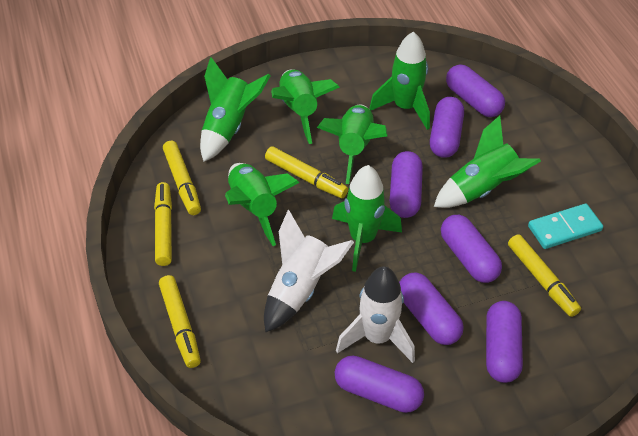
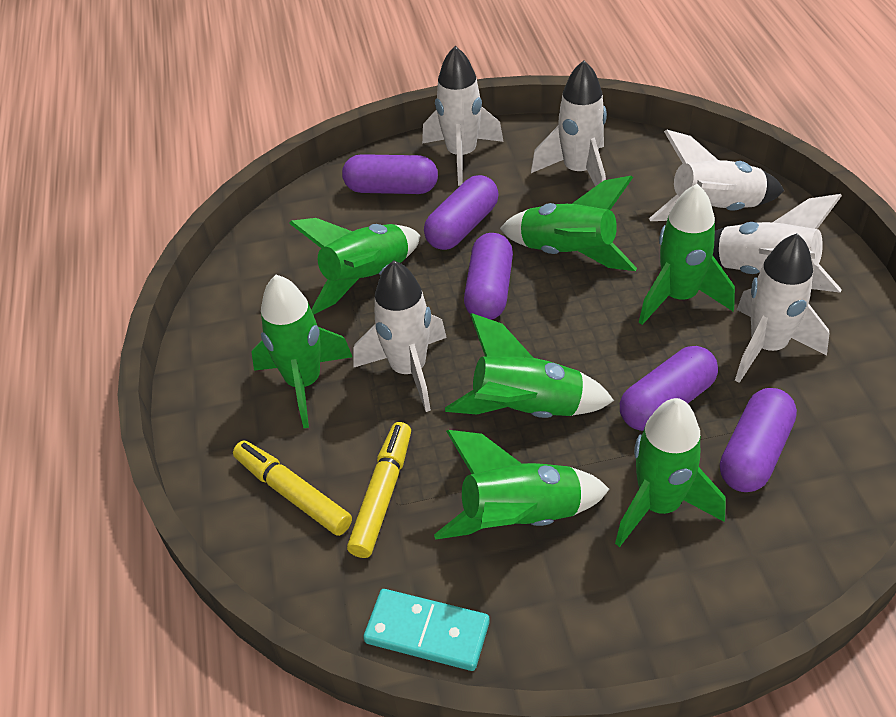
purple capsule: [335,356,424,413] [390,151,423,218] [399,273,464,345] [430,97,464,158] [441,215,502,283] [446,65,505,117] [486,301,523,383] = 7 -> [342,154,438,194] [424,175,499,250] [464,233,513,320] [620,346,718,431] [720,388,797,492] = 5
white rocket: [264,210,354,333] [336,266,415,363] = 2 -> [354,260,447,412] [422,46,504,186] [531,60,607,186] [649,129,784,221] [713,194,842,293] [735,233,829,383] = 6
yellow marker: [154,182,172,266] [159,275,201,368] [163,141,201,215] [265,146,348,198] [508,234,581,317] = 5 -> [233,441,352,536] [347,422,411,558] = 2

